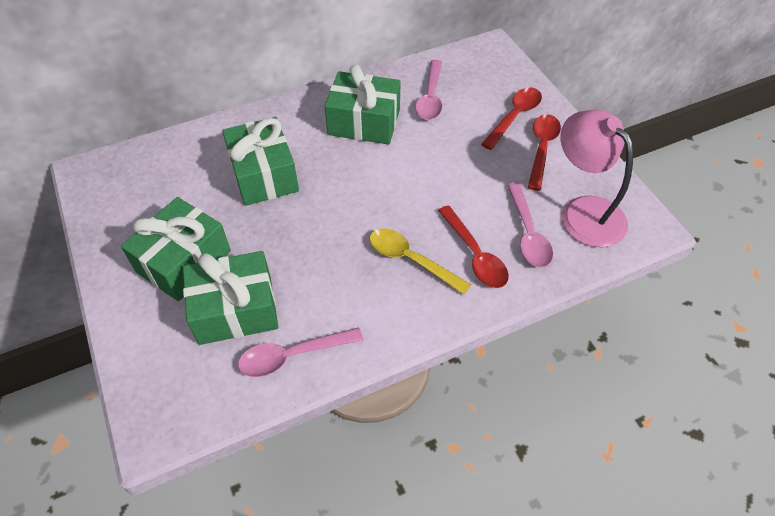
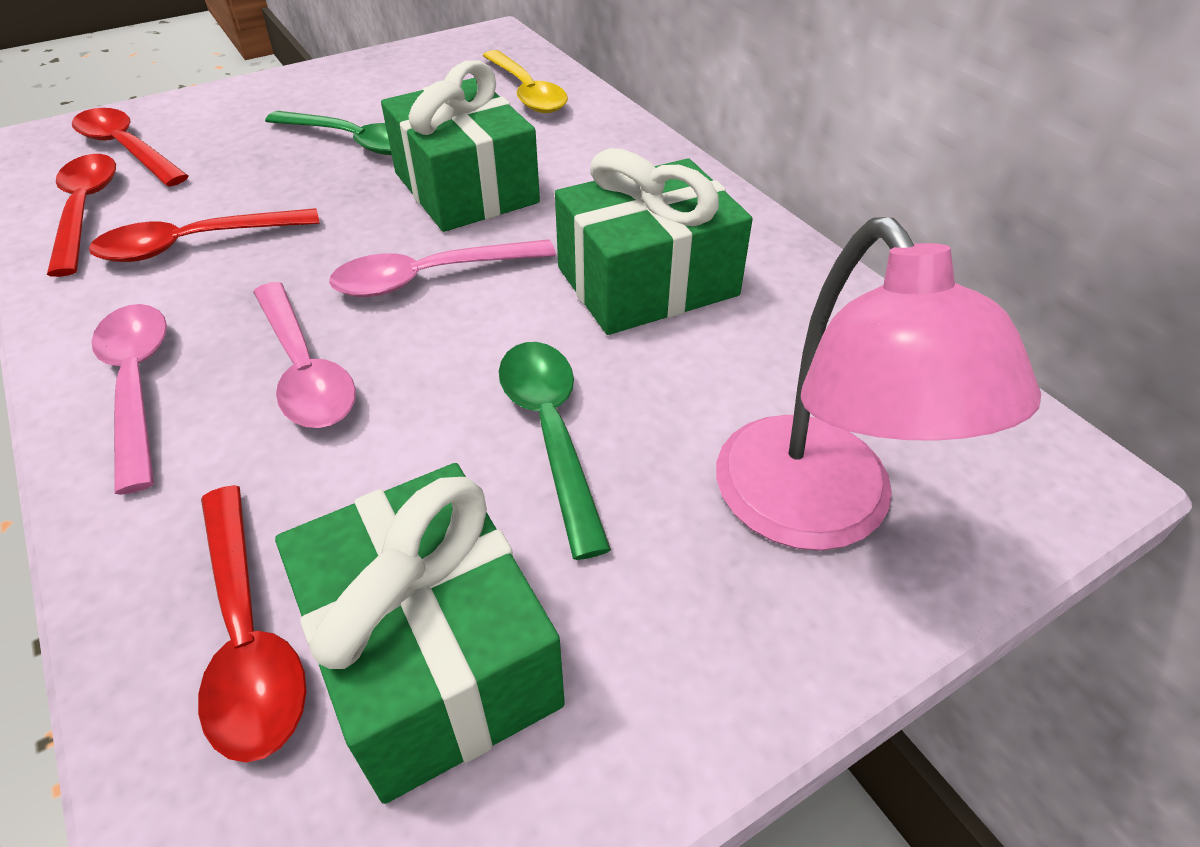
green gift: [121,197,231,301] [183,251,278,345] [222,117,299,206] [325,64,401,144] = 4 -> [275,463,565,804] [381,60,540,232] [555,148,753,335] = 3
green spoon: none = 0 -> [265,111,392,155] [499,342,611,560] = 2
red spoon: [438,205,509,288] [481,88,542,150] [528,114,561,191] = 3 -> [47,154,116,277] [72,108,189,186] [89,208,320,262] [198,485,307,762] = 4

